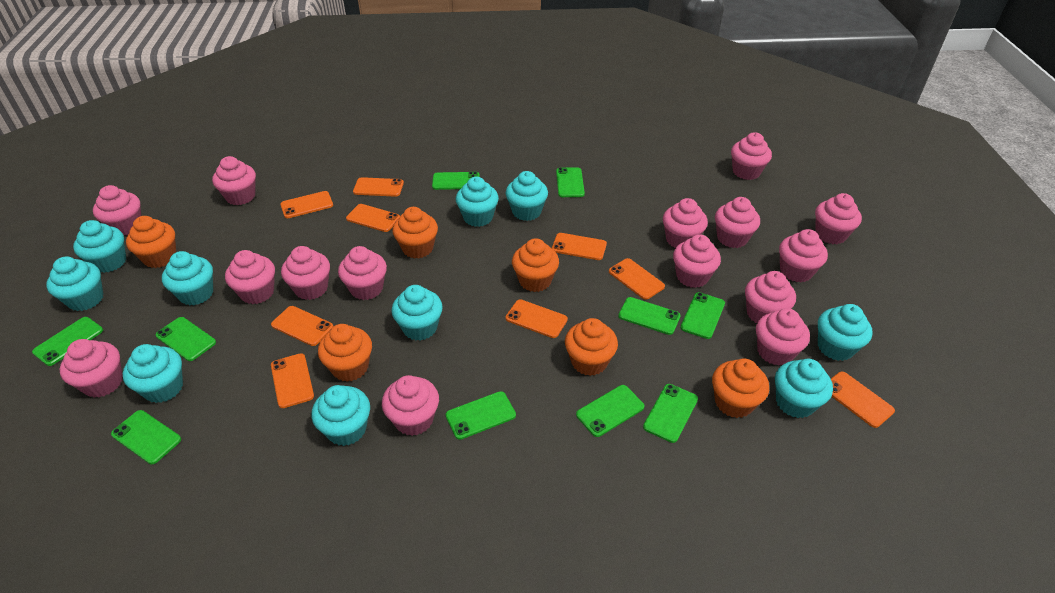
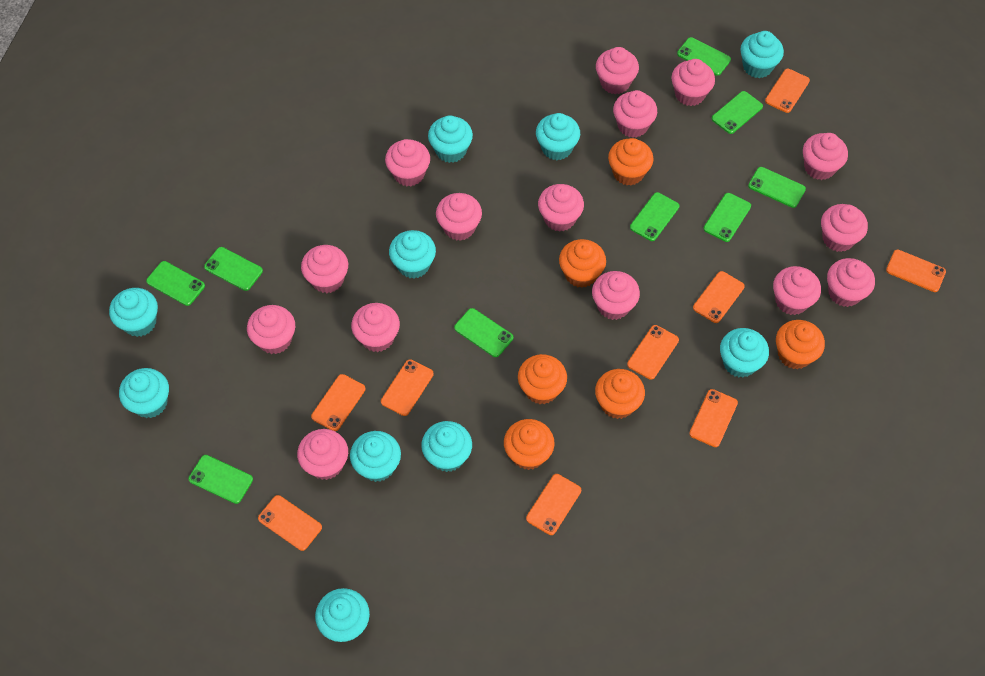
green phone: [32,317,103,366] [111,410,181,464] [156,317,216,361] [432,172,480,190] [446,391,516,440] [556,167,585,197] [576,385,644,437] [618,297,681,335] [643,384,698,443] [680,292,725,339] = 10 -> [146,261,205,306] [189,455,253,504] [204,247,263,291] [454,308,513,357] [630,192,679,241] [677,37,731,76] [703,193,751,242] [712,91,763,134] [748,167,806,208] = 9

